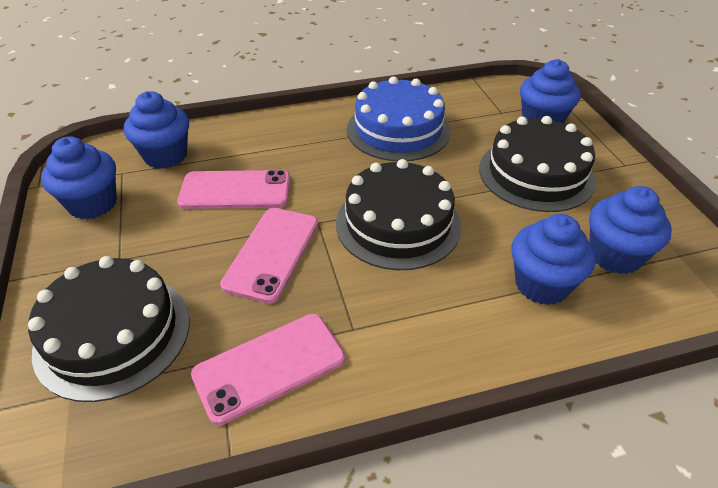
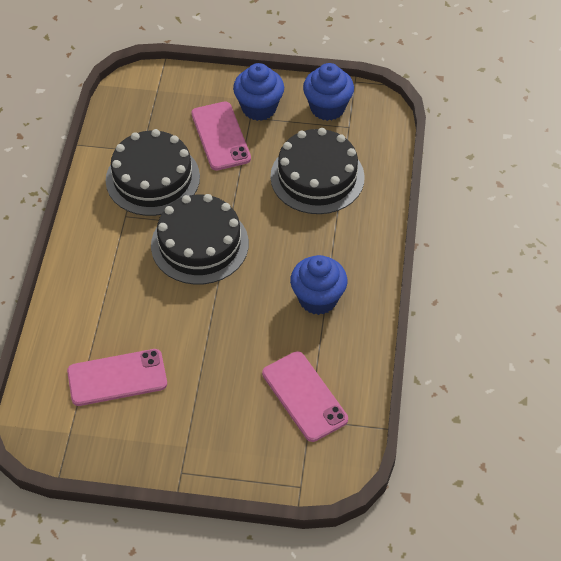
blue cake: [347,76,451,161] = 1 -> none = 0
blue cupcake: [41,136,117,219] [124,91,189,169] [512,214,596,305] [520,59,580,123] [589,186,672,274] = 5 -> [233,63,284,121] [290,255,347,315] [303,63,354,121] = 3

